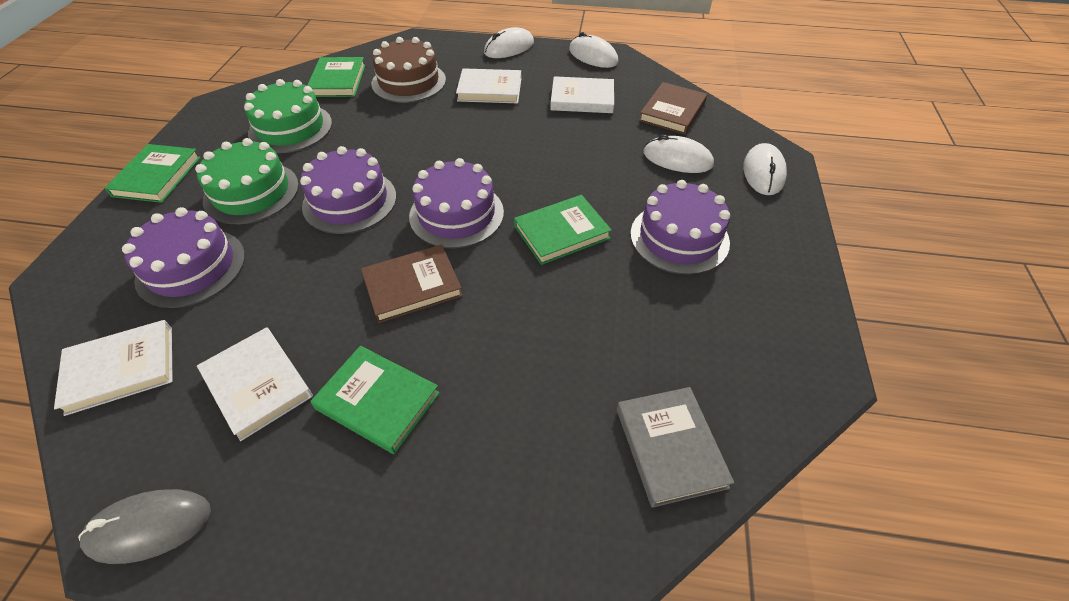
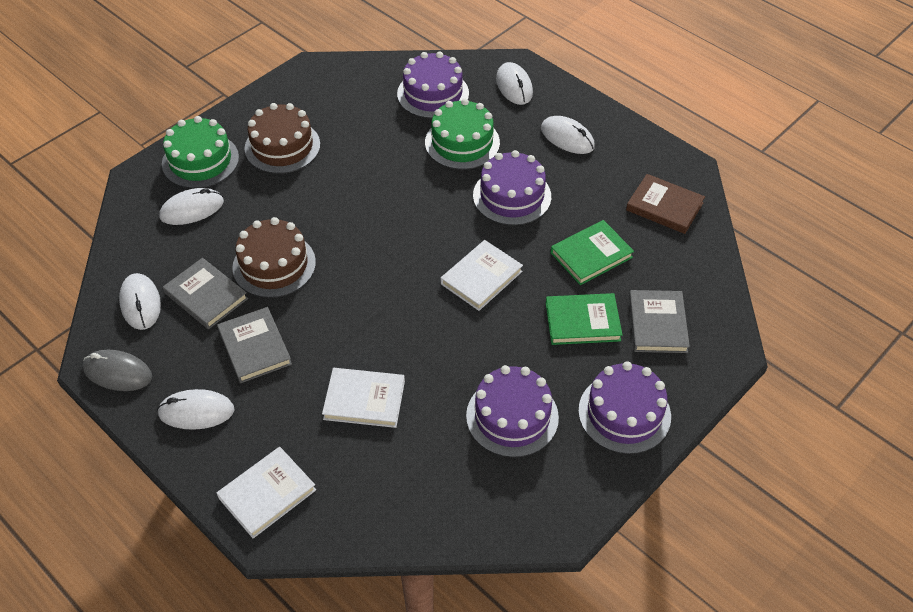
brown book: [361,245,463,323] [639,82,707,134] = 2 -> [626,174,705,234] = 1
brown cake: [371,37,446,103] = 1 -> [232,217,316,298] [244,103,320,174] = 2
green book: [105,144,201,203] [307,57,366,97] [310,346,440,454] [514,195,612,265] = 4 -> [546,293,622,345] [551,220,634,285] = 2
grey book: [617,387,734,508] = 1 -> [163,258,248,329] [217,307,292,383] [629,290,690,353] = 3
white book: [54,320,173,416] [197,327,313,441] [456,68,521,103] [550,76,614,113] = 4 -> [217,447,316,538] [322,368,405,428] [441,240,523,311] = 3
white mouse: [484,27,534,58] [569,32,618,68] [643,135,714,173] [743,143,787,195] = 4 -> [119,273,161,330] [157,389,234,430] [159,188,224,225] [496,62,533,105] [541,116,595,154] = 5

